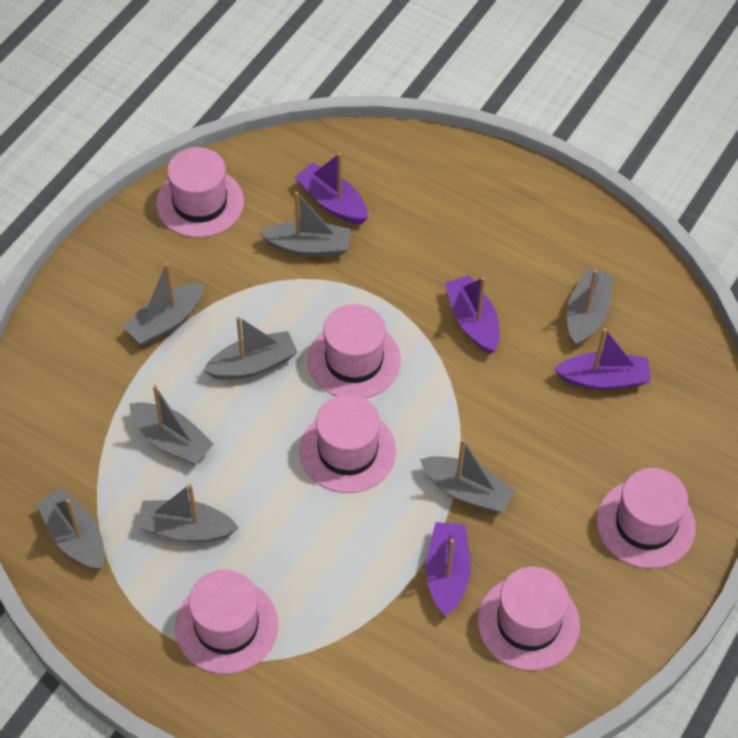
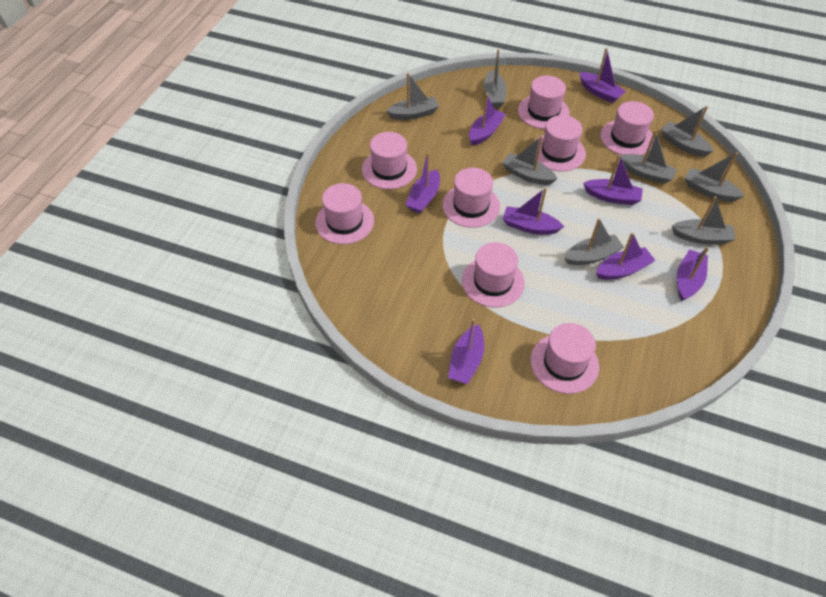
pink hat: [156,147,244,238] [175,570,278,674] [300,395,396,493] [308,304,401,399] [478,567,580,671] [597,468,696,569] = 6 -> [315,183,374,244] [362,132,417,189] [442,168,500,228] [462,242,525,307] [518,76,570,129] [530,323,599,394] [534,115,586,171] [600,101,654,155] = 8
purple boat: [295,153,368,224] [426,522,471,616] [445,275,500,354] [554,328,650,390] = 4 -> [406,152,440,214] [448,319,484,384] [469,94,506,146] [503,188,564,235] [579,48,626,103] [583,155,643,205] [596,233,656,280] [677,247,709,301] = 8

